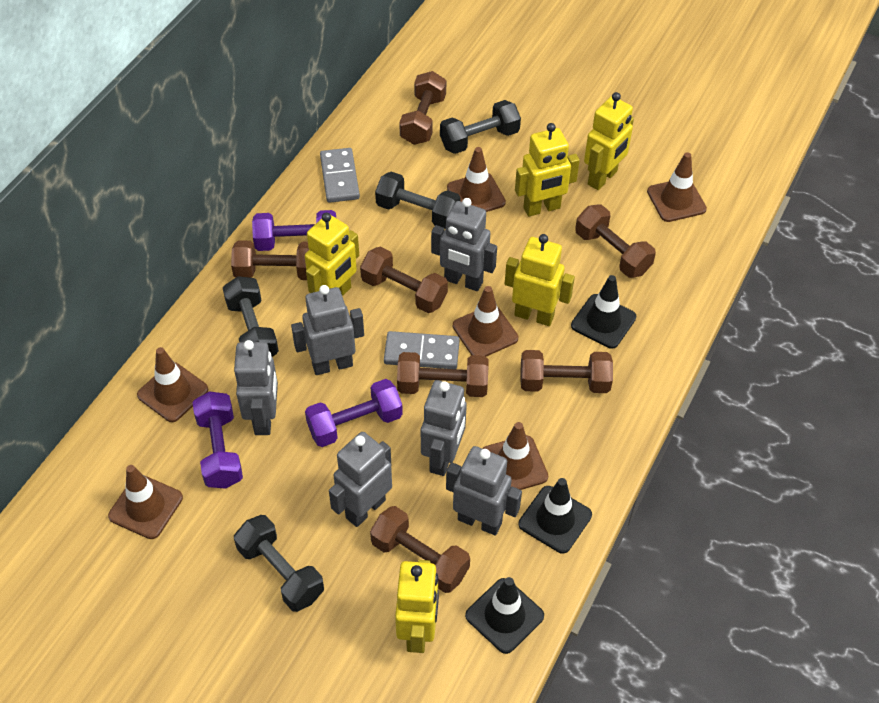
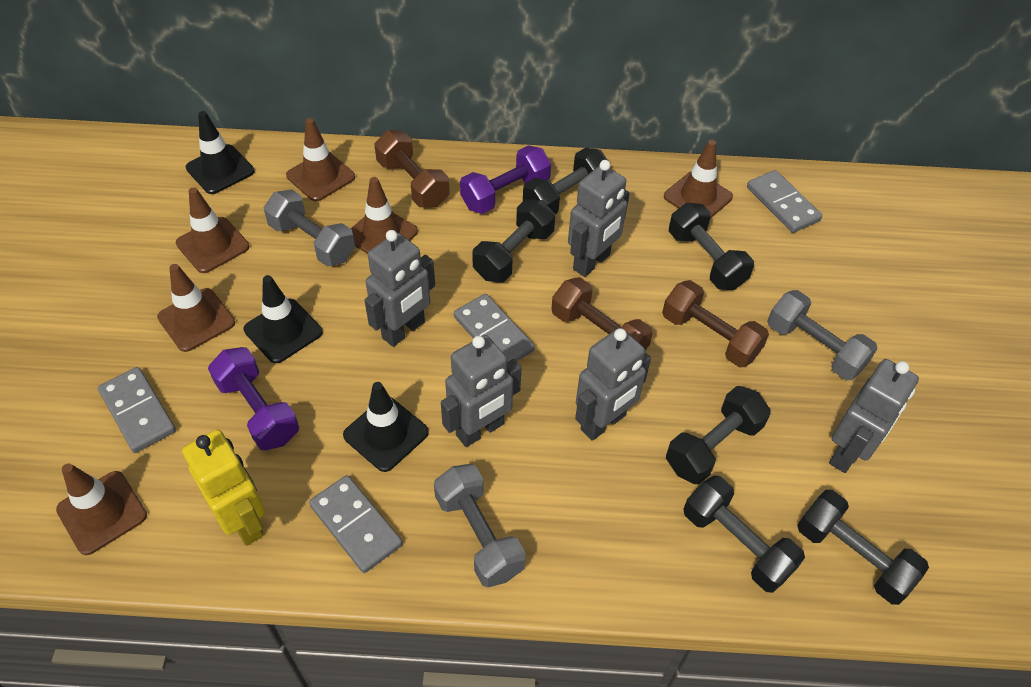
black dumbbell: [223,276,279,357] [234,515,324,612] [375,172,461,229] [440,100,521,154] = 4 -> [472,200,555,282] [523,148,607,214] [666,386,771,484] [669,202,754,290] [684,476,805,593] [797,490,929,605] = 6
brown dumbbell: [231,240,310,280] [360,246,448,313] [370,506,470,593] [397,352,489,397] [399,71,446,145] [520,350,613,393] [575,205,656,278] = 7 -> [374,130,450,207] [551,277,653,350] [662,280,769,368] = 3
grey domino: [320,148,360,203] [384,331,460,369] = 2 -> [98,367,176,453] [309,475,403,573] [454,294,535,362] [747,170,822,233] = 4
grey dumbbell: none = 0 -> [263,190,355,267] [434,464,526,587] [767,290,878,380] = 3
grey robot: [234,340,278,435] [291,285,364,375] [329,432,392,527] [421,380,467,476] [431,198,497,291] [446,446,522,536] = 6 -> [364,230,435,347] [441,335,522,447] [568,160,630,277] [575,328,651,441] [829,359,919,473] = 5
purple dumbbell: [192,391,243,489] [252,210,336,251] [305,379,403,447] = 3 -> [208,347,299,451] [460,145,551,214] = 2
yellow robot: [305,213,359,296] [395,560,439,653] [505,234,575,326] [515,123,580,217] [584,92,634,190] = 5 -> [182,429,265,546] = 1

